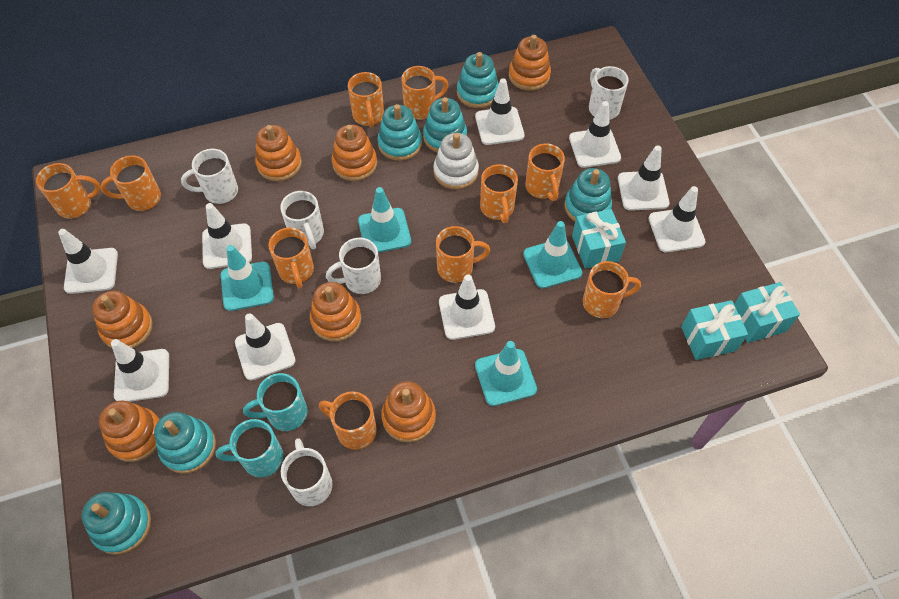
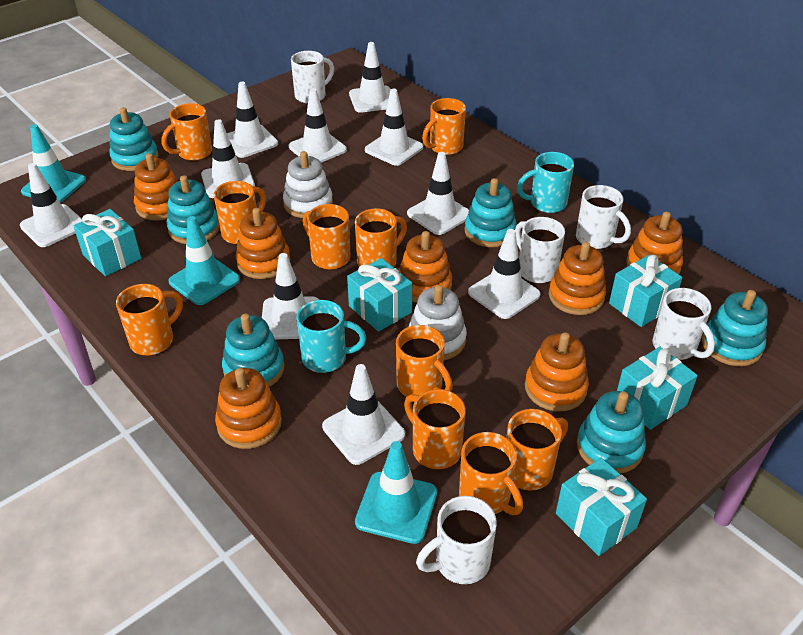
turquoise gift: [572,209,626,269] [681,300,748,360] [734,282,800,343] = 3 -> [73,209,141,276] [347,258,412,332] [556,458,647,556] [609,255,682,327] [617,347,698,430] = 5
turquoise traffic cone: [221,245,274,311] [358,187,411,253] [475,341,537,406] [523,221,582,289] = 4 -> [21,124,86,203] [169,216,240,305] [355,441,437,544] = 3
white stacking toy: [433,133,479,190] = 1 -> [283,151,333,218] [409,285,467,360] = 2
white traffic cone: [58,229,118,294] [111,339,169,402] [202,203,252,269] [235,313,296,381] [439,274,495,340] [475,78,524,145] [569,101,621,168] [618,145,669,211] [648,186,706,252] = 9 -> [20,163,82,247] [201,119,255,198] [227,82,278,158] [262,253,319,339] [289,88,347,163] [322,364,405,465] [349,42,391,113] [365,89,423,166] [407,152,469,235] [468,229,541,319] = 10

